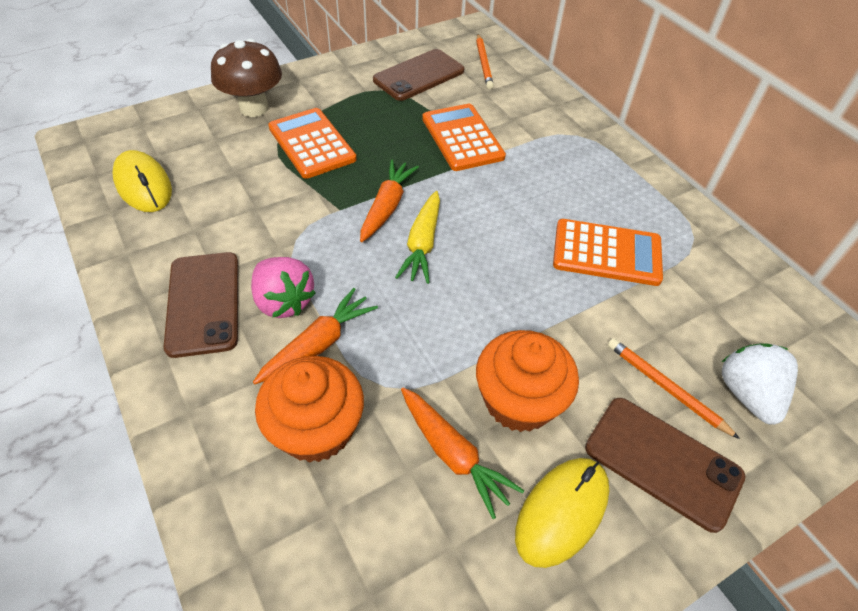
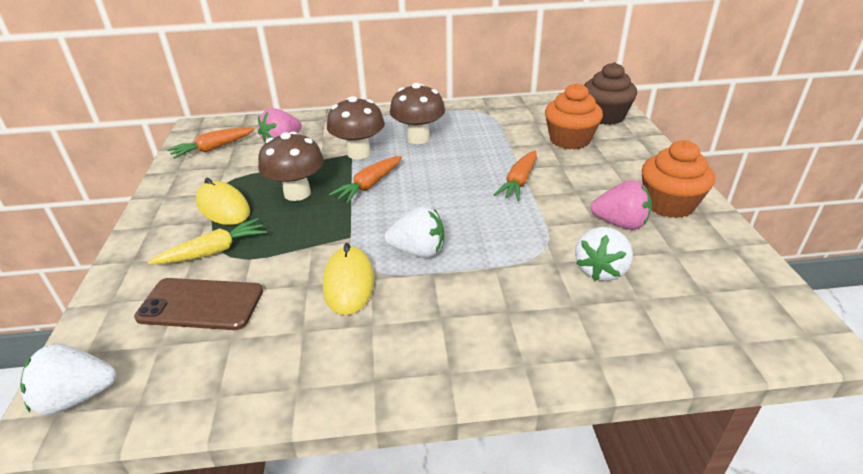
brown cupcake: none = 0 -> [584,62,637,125] = 1
brown mushroom: [211,39,282,117] = 1 -> [258,132,324,201] [327,96,385,159] [390,83,445,144] = 3
brown phone: [164,252,238,358] [373,49,464,101] [585,398,746,533] = 3 -> [134,278,263,330] = 1
orange calculator: [268,108,357,179] [422,104,506,171] [553,219,663,286] = 3 -> none = 0
orange pencil: [476,34,494,89] [608,338,740,439] = 2 -> none = 0
pink strawberry: [251,257,316,318] = 1 -> [258,108,302,143] [591,180,652,230] = 2
white strawberry: [722,343,798,424] = 1 -> [20,344,116,415] [385,206,444,258] [575,227,633,281] = 3

